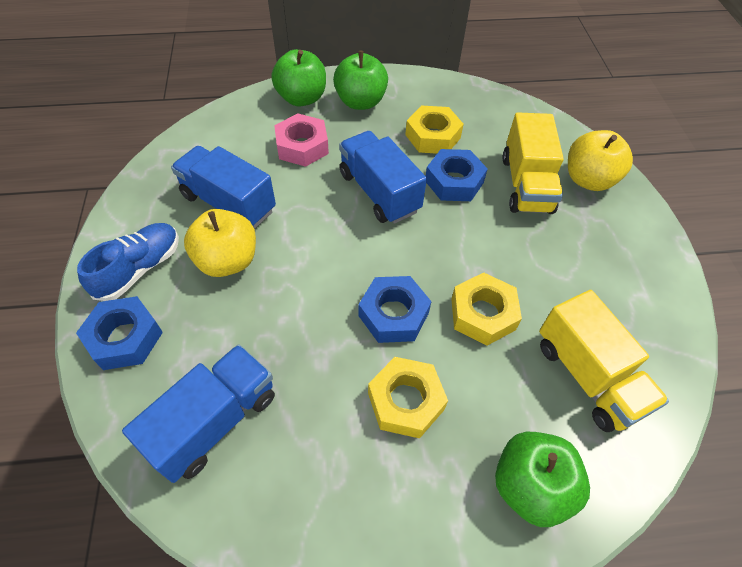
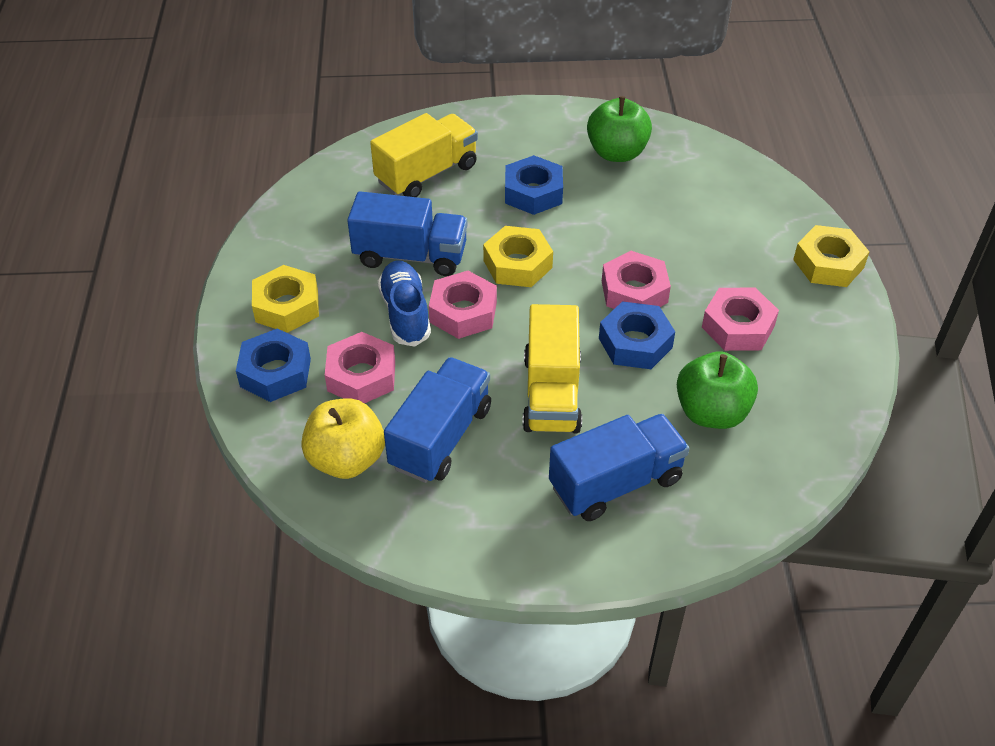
green apple: [271,49,326,107] [333,51,388,110] [495,432,590,527] = 3 -> [587,96,652,162] [677,351,758,429] = 2
pink nut: [274,113,329,167] = 1 -> [325,332,395,403] [429,271,497,339] [602,251,671,309] [702,288,779,351] = 4
yellow apple: [184,209,256,277] [568,130,633,191] = 2 -> [301,398,385,479] = 1

